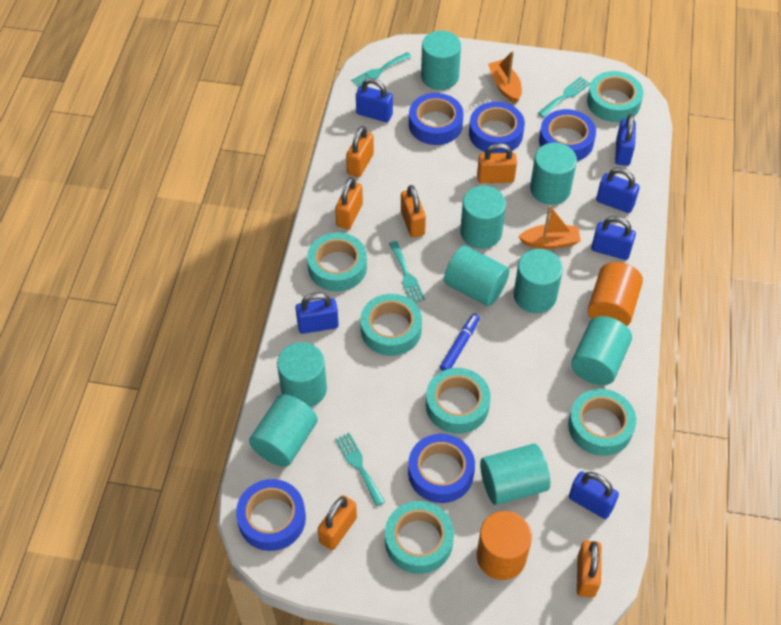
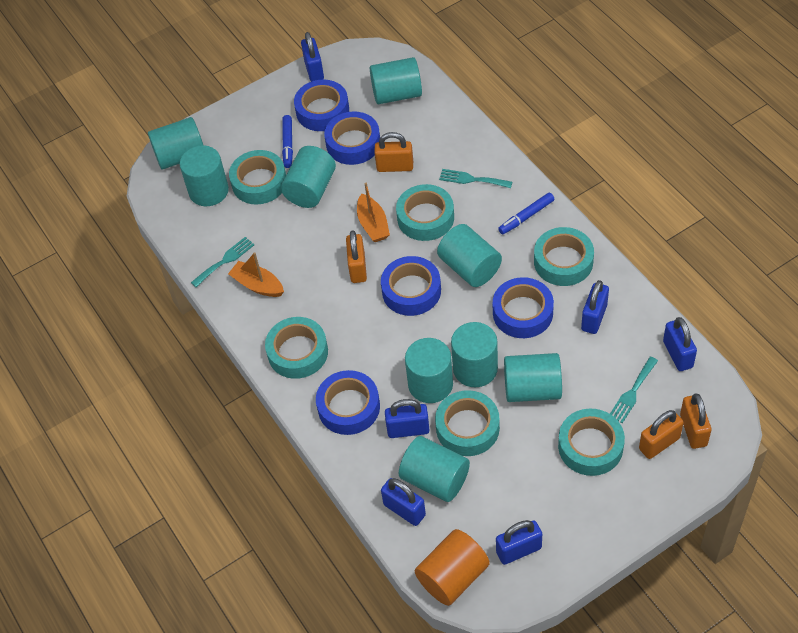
blue marker: [440,314,480,371] = 1 -> [282,115,293,168] [498,193,554,234] = 2
orange cylinder: [477,511,532,580] [587,262,643,326] = 2 -> [415,529,490,606] = 1
orange padlock: [318,495,357,550] [335,177,363,230] [346,126,374,178] [401,185,426,238] [477,143,517,183] [577,540,601,598] = 6 -> [346,231,367,283] [374,132,413,172] [639,410,684,459] [680,394,712,449] = 4
turquoise fork: [335,433,385,506] [351,52,411,88] [389,241,425,303] [538,76,590,117] = 4 -> [191,237,254,287] [439,169,512,188] [610,357,658,423] = 3

